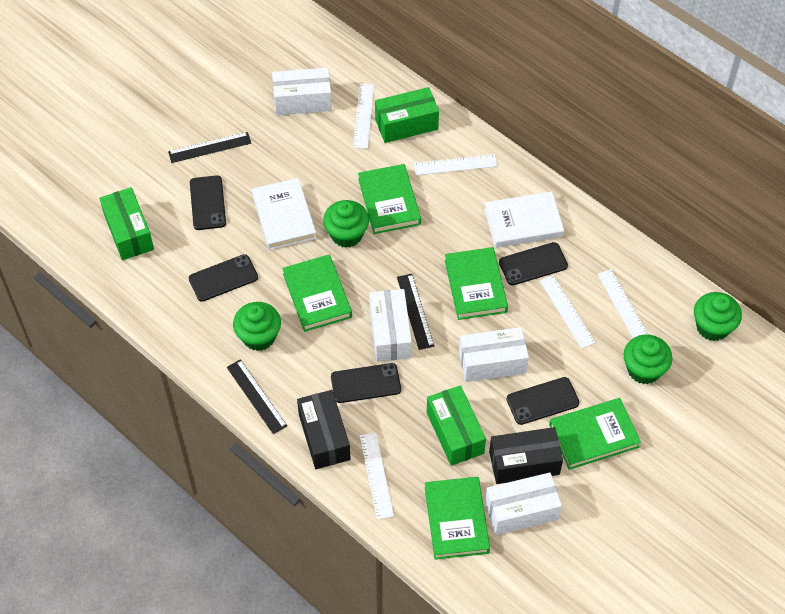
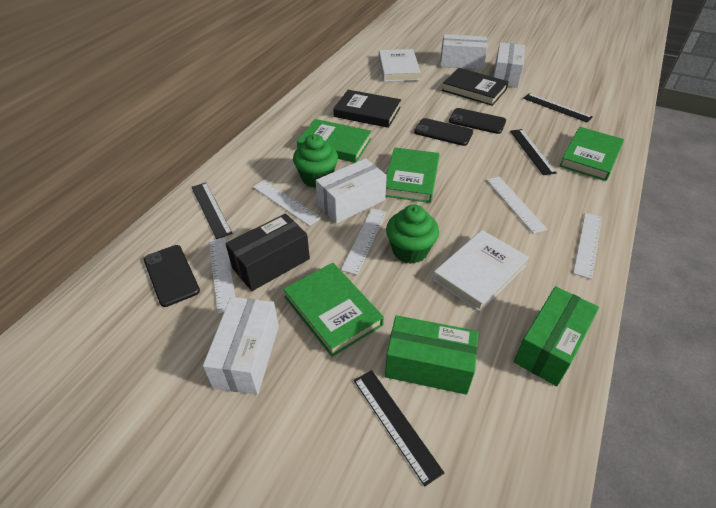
black book: none = 0 -> [333,90,401,128] [442,68,509,106] = 2
black box: [297,390,351,469] [489,427,563,484] = 2 -> [225,213,310,291] = 1
black phone: [189,254,258,302] [190,175,226,230] [331,363,401,403] [499,242,568,285] [507,377,580,425] = 5 -> [144,245,200,307] [414,118,473,146] [449,108,506,134] = 3
black ruler: [168,132,251,163] [227,359,287,434] [397,274,434,350] = 3 -> [192,183,233,239] [354,370,444,486] [510,129,556,175] [523,93,593,122] = 4
green book: [282,255,352,332] [358,164,421,234] [425,477,490,560] [445,247,508,320] [549,398,641,470] = 5 -> [283,263,384,357] [297,119,371,163] [386,147,440,203] [560,127,624,181] = 4
green box: [100,187,154,260] [375,87,439,143] [427,385,486,466] = 3 -> [385,315,478,395] [514,286,599,386] = 2
green cupcake: [233,302,281,351] [323,200,369,248] [624,335,673,384] [694,292,742,341] = 4 -> [293,134,338,188] [386,204,439,264] = 2

